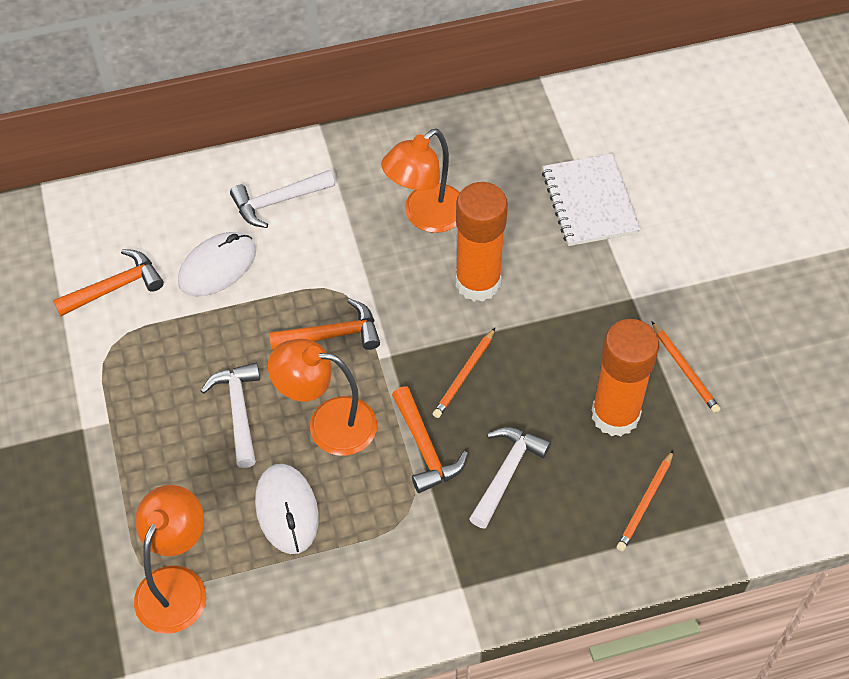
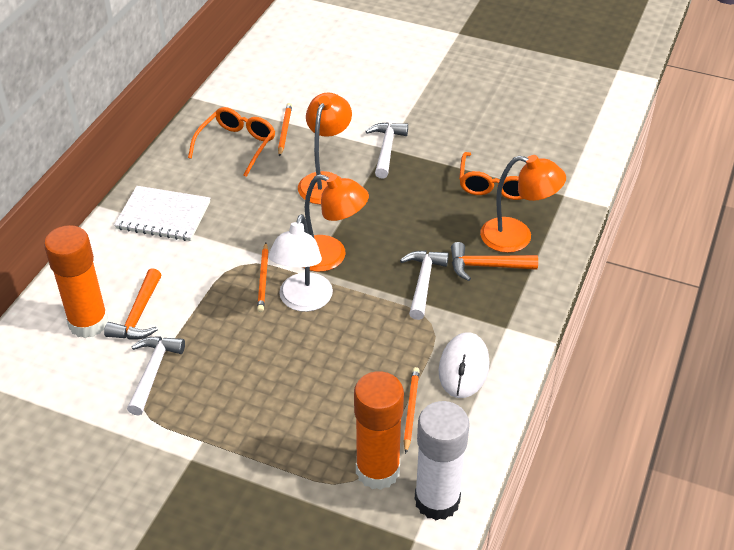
orange glasses: none = 0 -> [188,107,275,177] [459,152,523,200] = 2
orange hammer: [53,249,164,316] [269,298,380,350] [392,386,468,493] = 3 -> [104,268,162,340] [451,242,538,281] = 2
white glue stick: none = 0 -> [415,401,470,520] = 1
white lamp: none = 0 -> [268,214,333,312] = 1
white mouse: [178,232,256,296] [255,464,319,554] = 2 -> [439,332,490,398] = 1

